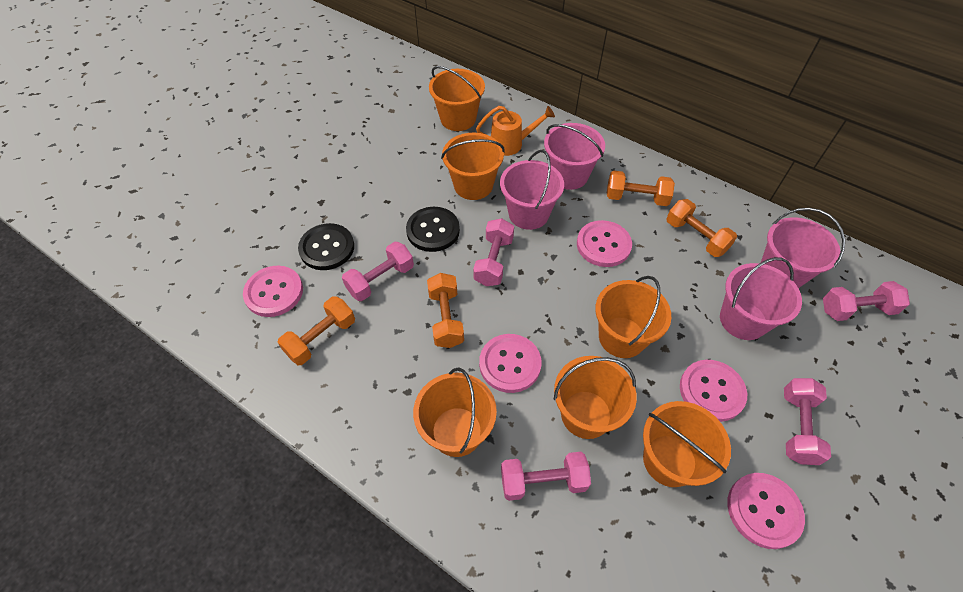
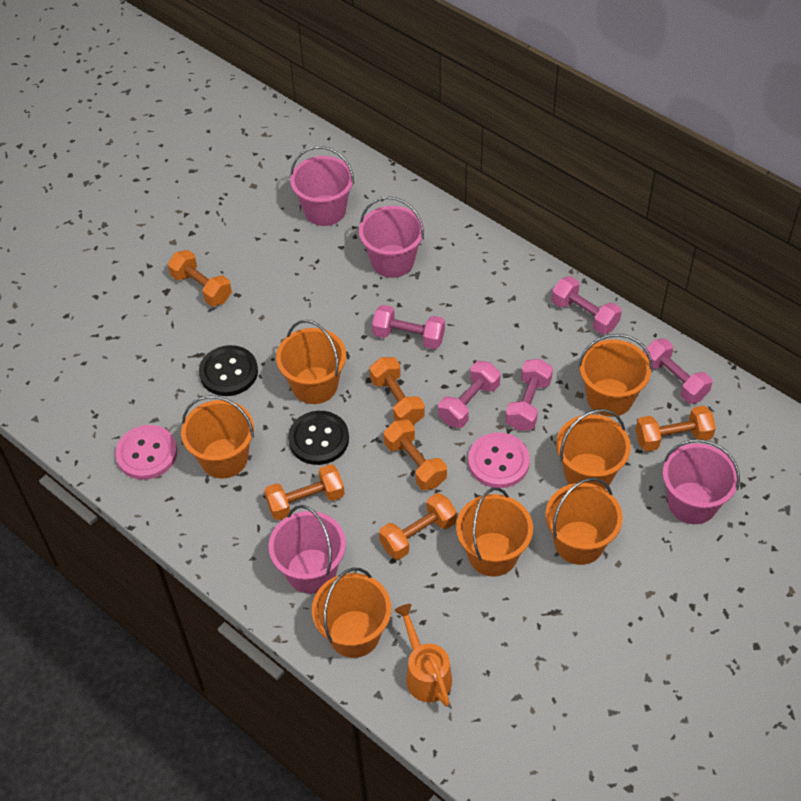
orange bucket: [413,368,497,457] [429,66,485,131] [441,133,505,200] [554,356,637,439] [595,276,671,358] [643,401,731,487] = 6 -> [181,395,254,479] [276,320,346,404] [312,568,391,658] [456,487,533,577] [545,478,623,565] [556,409,631,489] [578,334,652,417] = 7
orange dumbbell: [277,296,355,365] [427,273,464,348] [607,170,675,206] [666,199,737,257] = 4 -> [168,250,232,306] [264,464,345,520] [369,357,425,425] [379,493,457,560] [384,419,447,490] [636,406,716,451] = 6
pink button: [243,266,303,317] [479,334,542,393] [577,220,632,267] [680,360,747,422] [727,473,805,549] = 5 -> [115,425,177,480] [468,433,530,488] = 2

